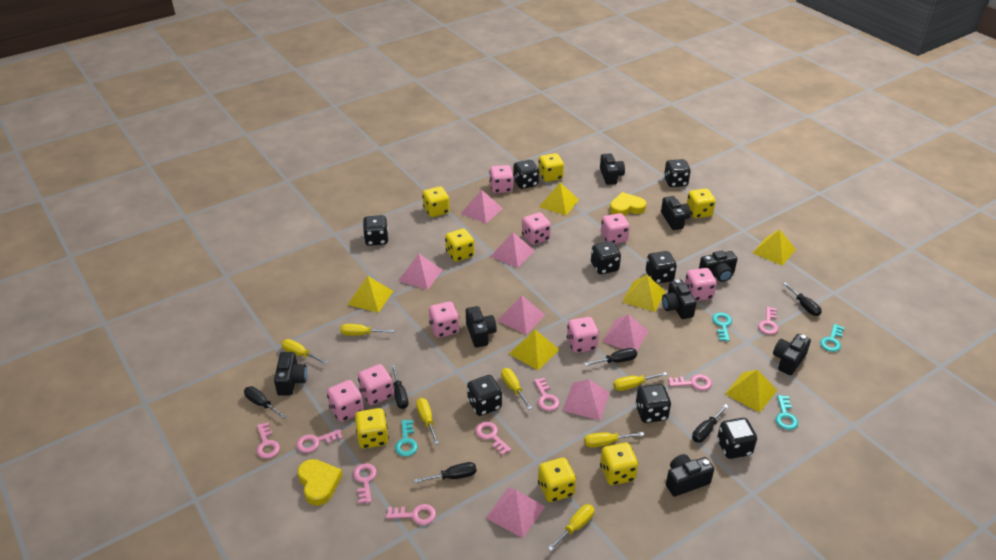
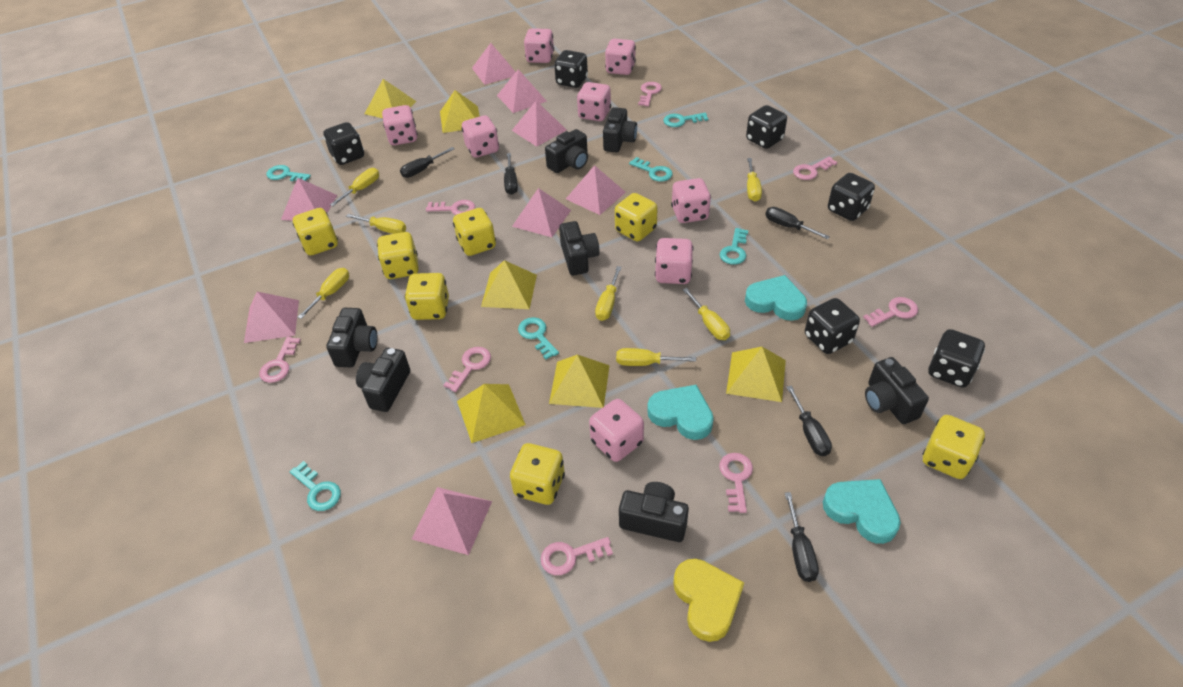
black camera: [274,352,307,396] [466,306,497,348] [600,153,625,185] [661,196,691,230] [662,280,696,319] [666,454,714,497] [699,251,737,282] [773,334,811,375] = 8 -> [326,308,378,368] [356,348,410,412] [545,129,588,173] [559,221,600,275] [603,107,637,152] [619,482,689,542] [865,357,929,424] = 7
black dice: [363,215,388,246] [467,375,502,416] [513,160,539,189] [591,241,621,274] [635,384,671,423] [646,251,677,284] [664,159,691,187] [717,418,757,459] = 8 -> [323,122,364,165] [554,50,588,88] [746,105,787,149] [805,298,860,354] [828,173,875,221] [929,329,985,387] = 6
black screwdriver: [244,386,286,419] [391,365,408,409] [414,462,476,483] [584,348,637,366] [692,404,728,442] [783,282,822,316] = 6 -> [400,147,454,178] [504,153,518,195] [765,207,830,239] [785,492,819,582] [786,386,832,456] = 5
pink pyramid: [398,254,442,290] [461,190,503,224] [486,487,545,538] [490,232,535,268] [497,296,545,335] [562,379,610,420] [602,314,649,351] = 7 -> [244,292,299,343] [281,178,337,221] [412,487,492,555] [472,43,515,85] [497,69,547,113] [512,101,566,147] [512,188,571,237] [566,165,626,215] = 8
turquoise heart: none = 0 -> [647,385,714,440] [745,275,807,321] [823,479,901,544] = 3
turquoise key: [395,420,418,457] [712,312,732,341] [775,395,798,430] [820,324,844,352] = 4 -> [267,165,311,181] [290,461,341,511] [518,317,559,359] [629,157,673,182] [663,113,708,127] [720,228,748,265] = 6
yellow heart: [298,459,343,506] [610,192,646,216] = 2 -> [673,559,744,642] = 1

